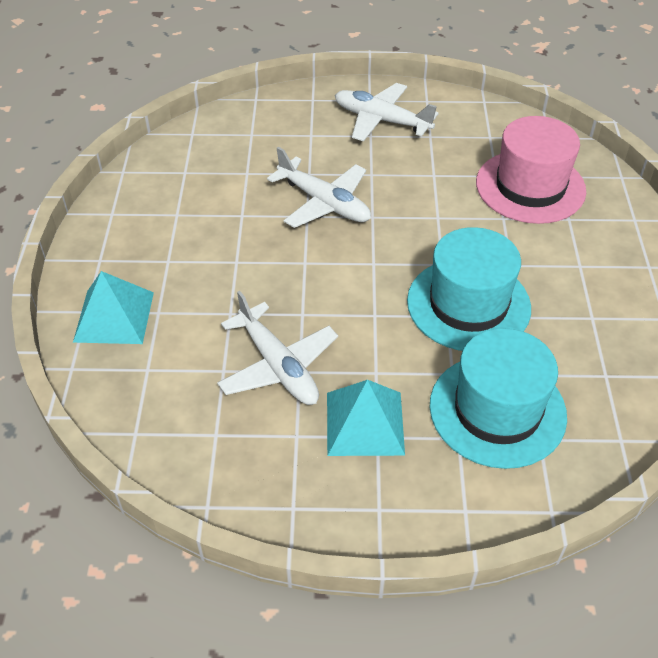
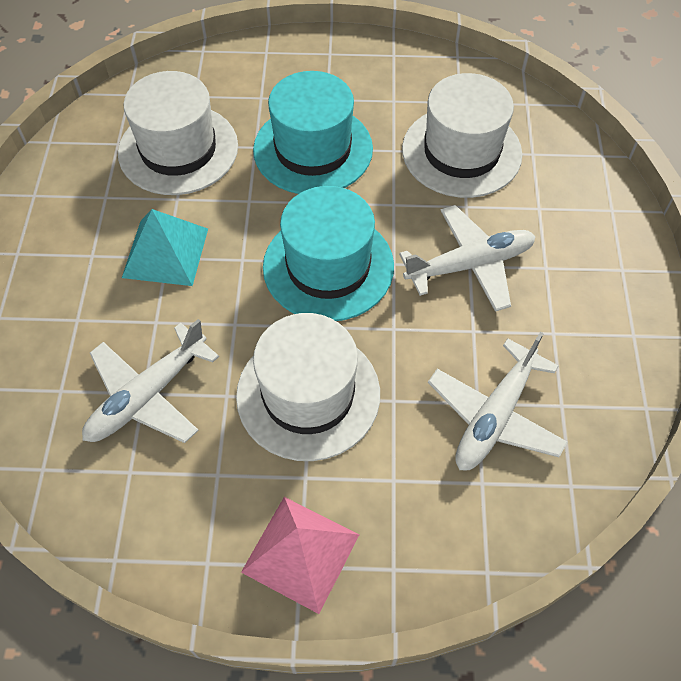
pink hat: [476,116,586,224] = 1 -> none = 0
pink pyramid: none = 0 -> [241,497,359,614] = 1
turquoise pyramid: [73,271,154,344] [327,380,405,456] = 2 -> [122,209,208,286] = 1
white hat: none = 0 -> [118,71,238,195] [236,313,380,461] [402,73,522,198] = 3

